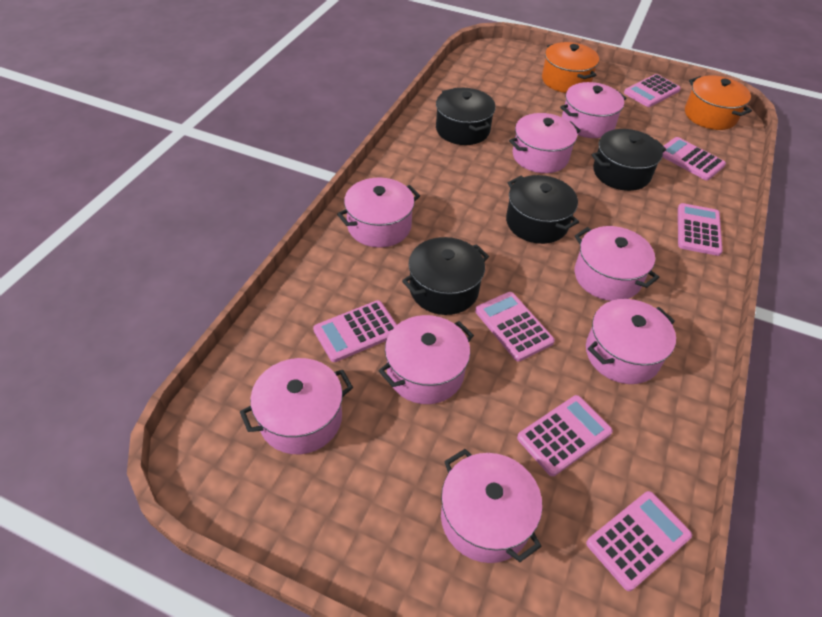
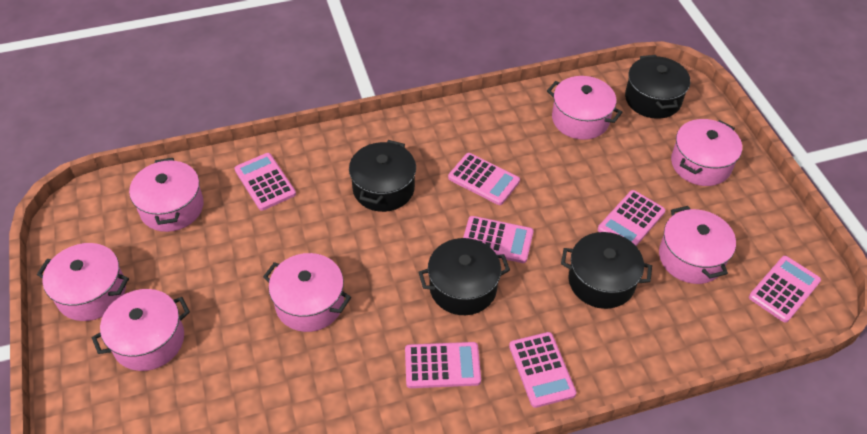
orange pot: [542,42,599,93] [685,75,752,130] = 2 -> none = 0
pink pot: [240,358,353,454] [337,178,420,248] [379,315,474,404] [441,449,542,563] [509,113,581,173] [560,82,627,138] [575,226,659,301] [586,299,676,384] = 8 -> [37,243,129,321] [92,289,190,371] [129,158,204,232] [263,253,351,332] [547,76,622,140] [659,206,736,284] [671,119,742,186] = 7

